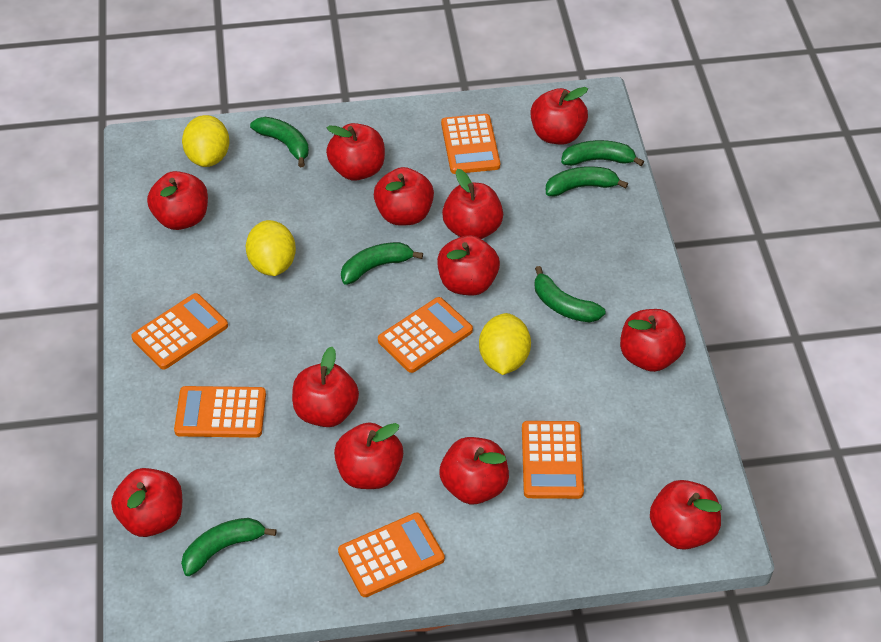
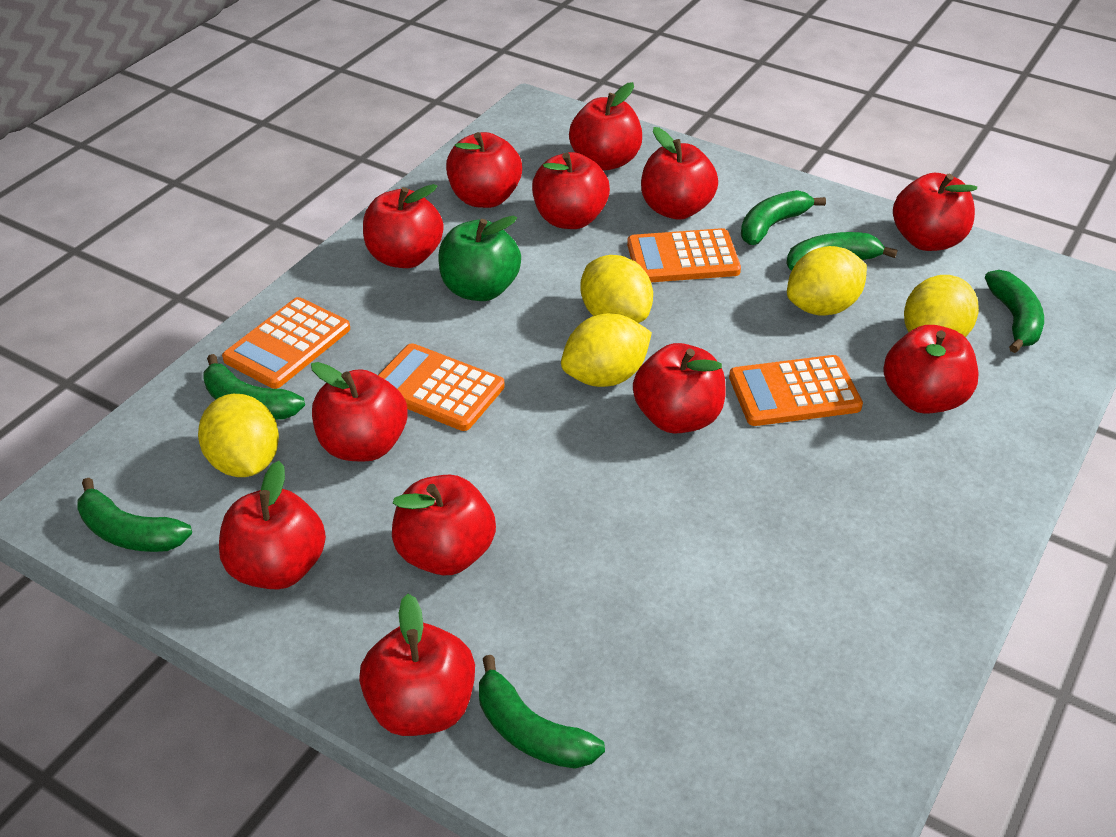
green apple: none = 0 -> [438,216,521,301] = 1
orange calculator: [131,293,228,370] [174,386,266,438] [338,513,445,597] [378,297,473,373] [441,114,500,174] [522,421,584,499] = 6 -> [222,297,350,389] [378,343,505,431] [627,228,741,282] [729,355,863,426] = 4
yellow lemon: [182,115,230,167] [246,220,296,276] [479,313,531,375] = 3 -> [198,394,279,477] [561,313,652,387] [580,255,653,323] [787,246,867,316] [904,275,979,337] = 5

